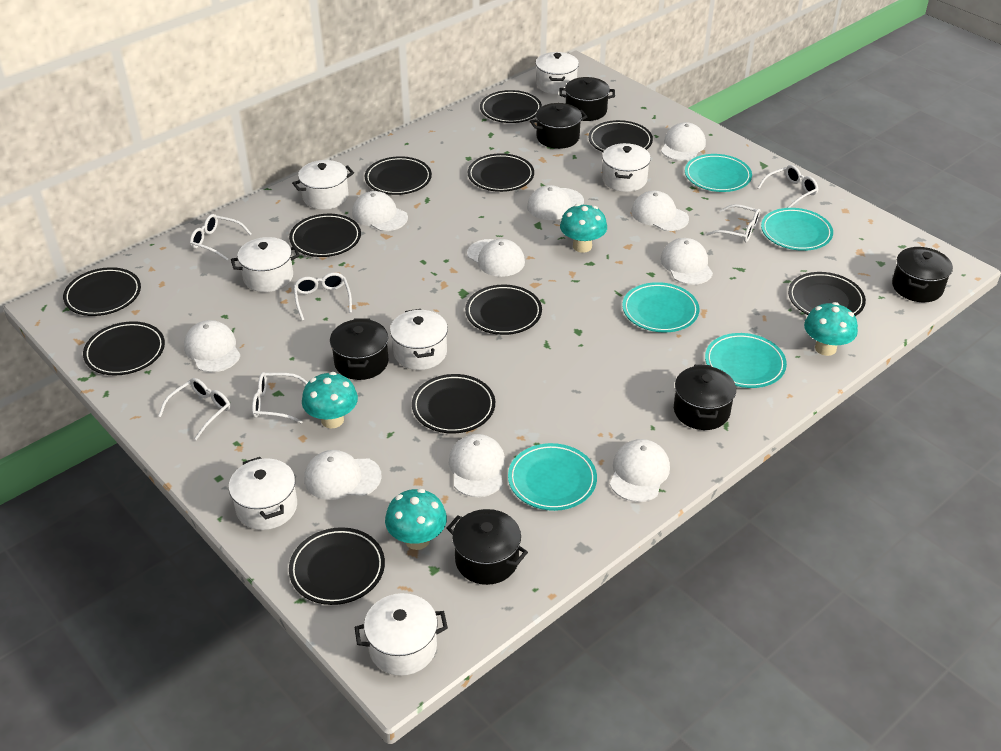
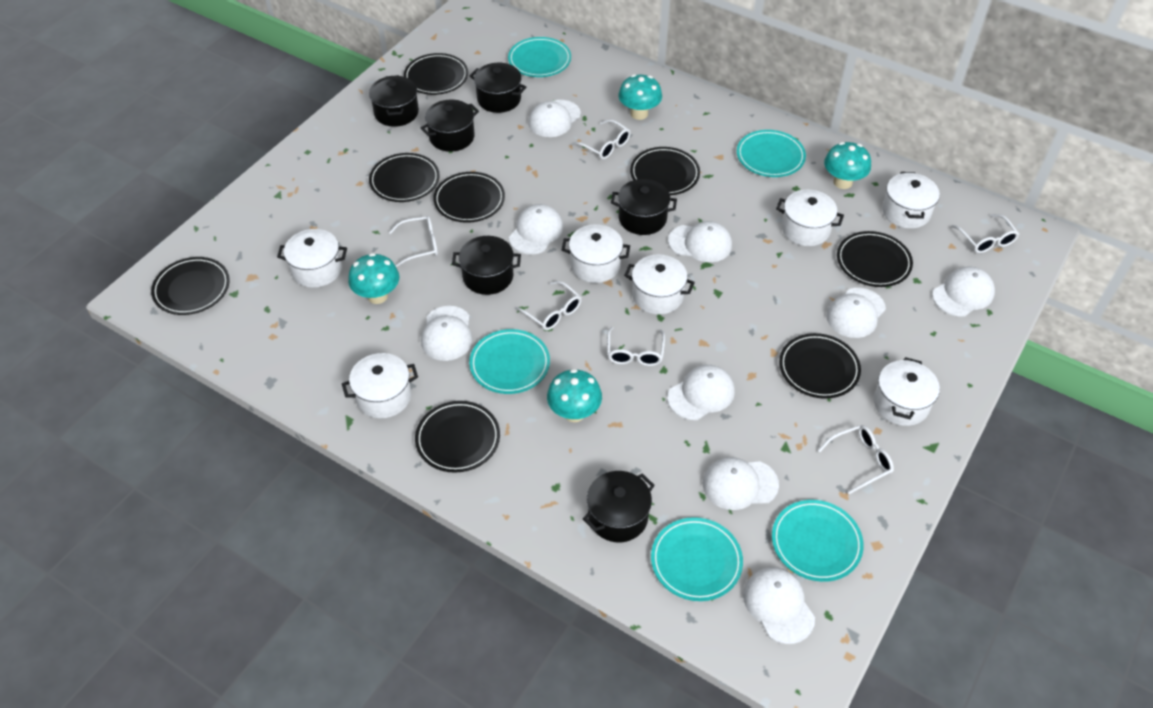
black plate: [63,267,141,316] [83,321,165,376] [289,214,361,257] [289,527,385,605] [365,156,432,195] [412,374,495,434] [465,285,542,335] [468,153,534,192] [480,90,542,123] [588,120,653,152] [788,272,866,316] = 11 -> [151,257,230,315] [369,153,440,202] [404,53,468,95] [415,401,500,473] [433,172,505,223] [630,147,700,195] [779,333,861,399] [837,231,913,287] = 8
white cap: [184,320,241,372] [304,450,382,500] [352,191,408,231] [449,434,505,497] [467,239,525,277] [527,185,584,220] [610,439,670,502] [631,191,689,231] [660,238,713,285] [661,122,706,161] = 10 -> [421,306,473,361] [509,204,563,255] [528,100,581,137] [667,365,735,420] [668,221,732,262] [703,457,779,510] [743,567,815,644] [826,288,886,338] [932,267,995,317] = 9

